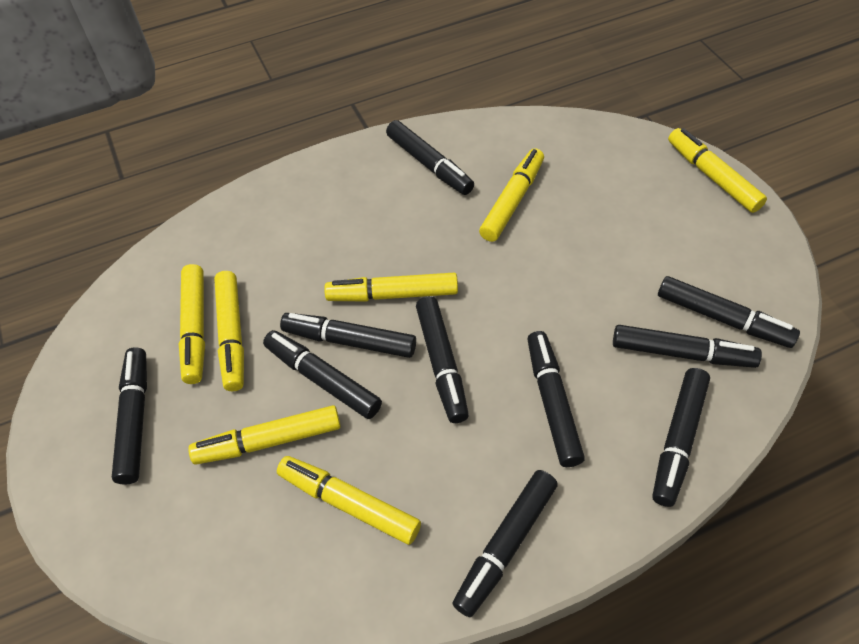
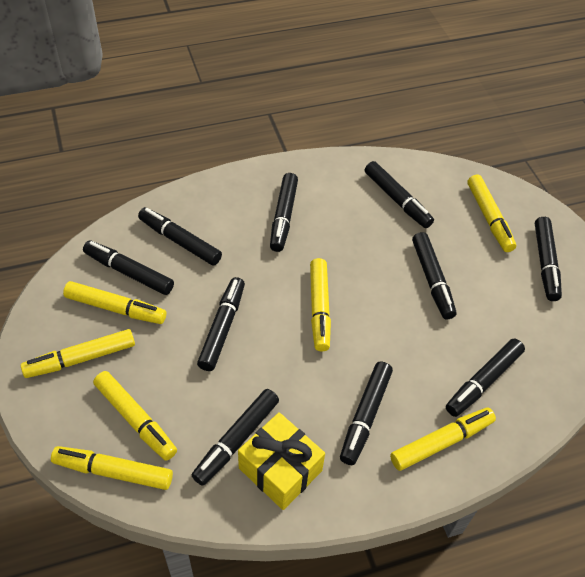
yellow gift: none = 0 -> [238,412,325,510] = 1

